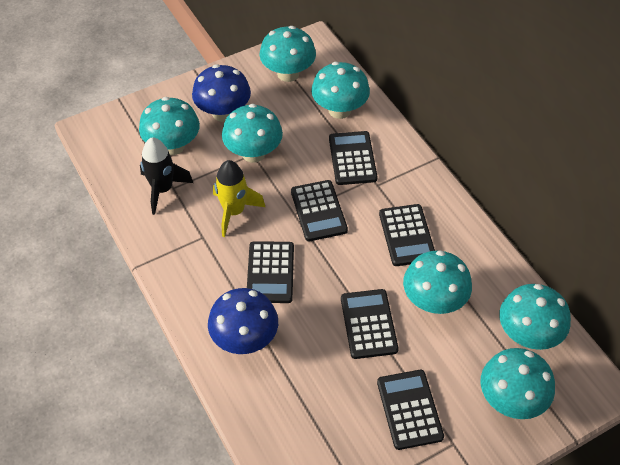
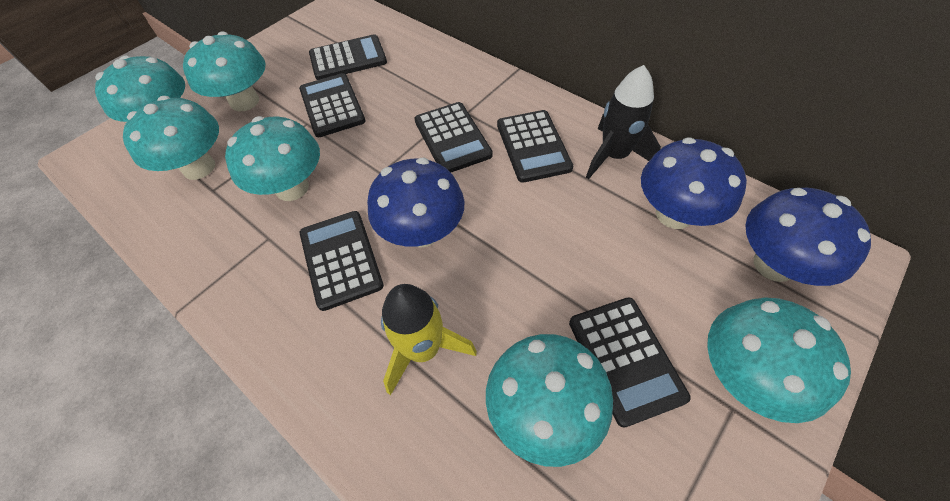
blue mushroom: [192,64,251,122] [208,288,278,354] = 2 -> [367,158,464,248] [641,137,747,229] [745,188,871,286] = 3
turquoise mushroom: [139,97,200,155] [222,104,283,163] [259,26,316,82] [311,62,370,119] [403,250,472,314] [480,348,555,419] [499,284,571,350] = 7 -> [95,56,185,122] [123,96,219,180] [183,31,266,112] [225,116,320,201] [486,334,613,467] [707,298,851,423] = 6

